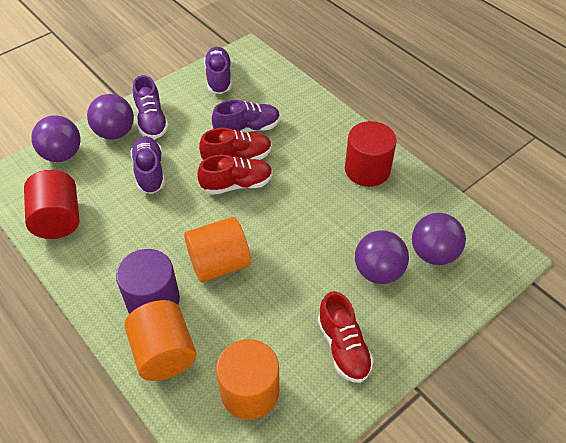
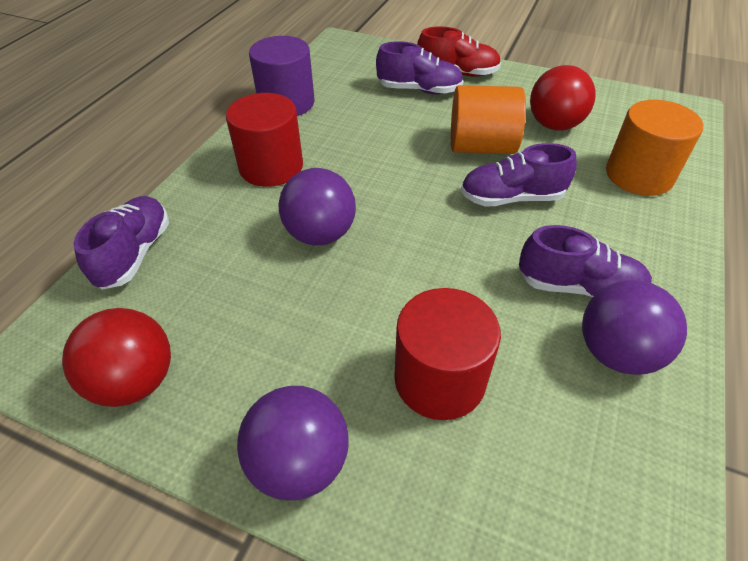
orange cylinder: [124,300,197,381] [184,217,251,282] [216,339,279,420] = 3 -> [451,85,526,154] [606,100,703,196] = 2
purple ball: [31,115,80,162] [87,94,134,140] [355,230,409,284] [412,213,466,265] = 4 -> [237,386,349,501] [278,168,356,245] [582,280,687,375] = 3
red ball: none = 0 -> [62,308,171,407] [530,65,596,131] = 2
red shoe: [197,155,273,195] [199,128,272,160] [318,291,374,383] = 3 -> [417,27,501,77] = 1

